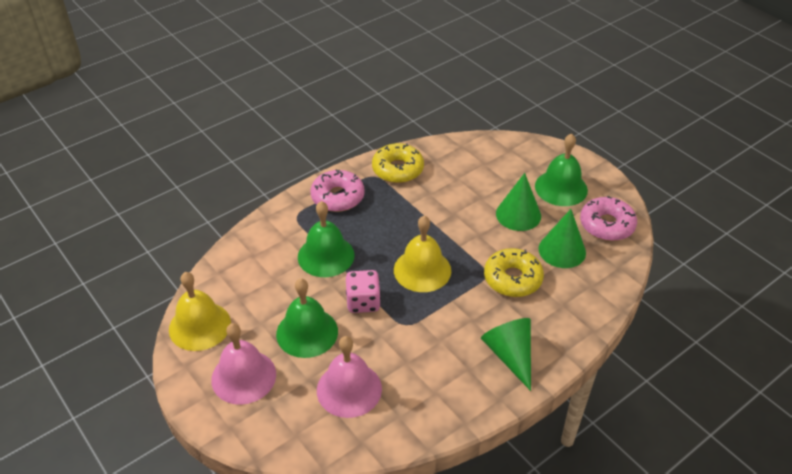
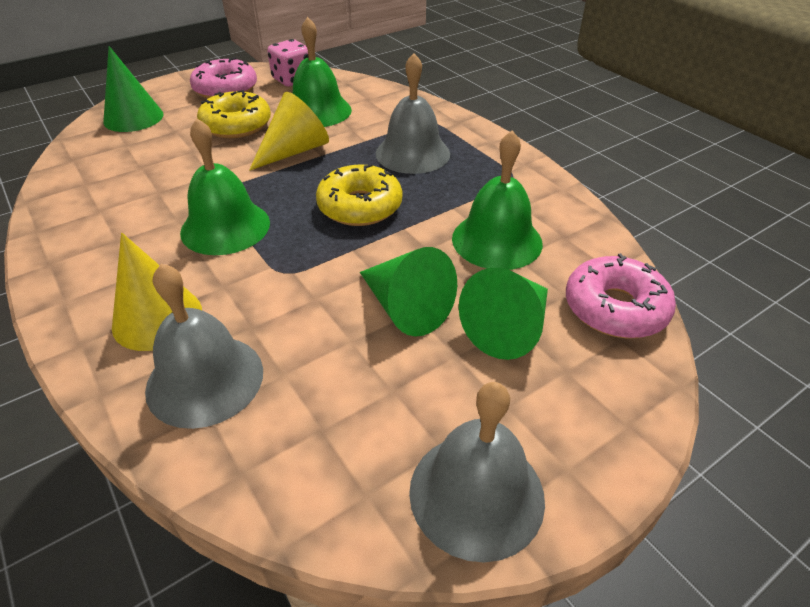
grey bell: none = 0 -> [145,264,263,429] [375,53,450,174] [409,382,545,562] = 3
pink bell: [211,323,276,405] [317,336,382,418] = 2 -> none = 0
yellow bell: [169,272,231,351] [394,215,451,292] = 2 -> none = 0
yellow cone: none = 0 -> [112,233,202,351] [249,92,329,171] = 2

